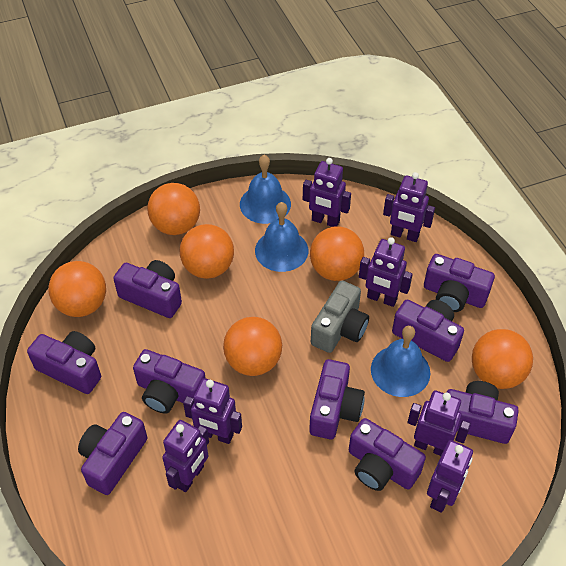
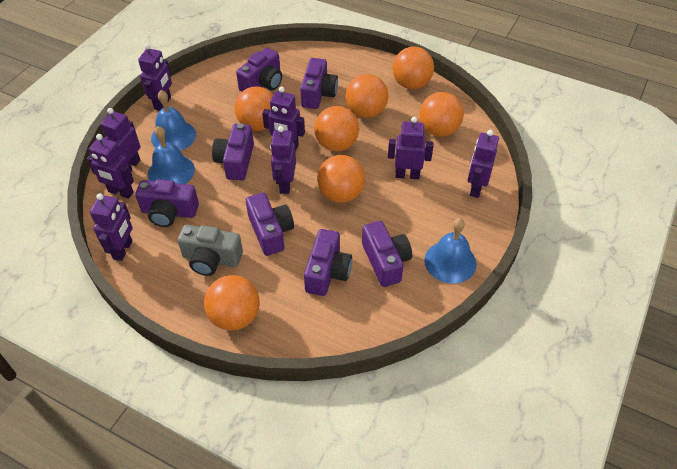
orange ball: [49,261,106,317] [147,183,200,235] [180,224,234,279] [223,317,282,376] [310,227,364,281] [472,329,533,389] = 6 -> [204,275,260,331] [235,87,273,131] [314,106,359,152] [317,155,365,203] [345,74,388,118] [392,47,434,89] [419,92,464,137] = 7
purple camera: [27,331,101,394] [78,412,147,495] [113,260,182,318] [133,349,206,414] [309,359,365,439] [349,418,426,491] [392,300,464,362] [424,254,495,312] [446,381,519,444] = 9 -> [135,179,199,227] [212,123,254,180] [236,48,282,92] [246,193,294,256] [300,58,338,109] [304,229,352,296] [362,221,412,287] = 7
purple robot: [162,420,209,492] [183,378,242,444] [303,158,351,227] [359,237,413,307] [383,172,435,242] [407,390,471,456] [427,440,473,513] = 7 -> [87,134,134,199] [90,193,133,261] [101,108,140,171] [138,44,172,111] [262,87,305,151] [270,126,296,194] [388,117,434,179] [468,130,499,198] = 8

